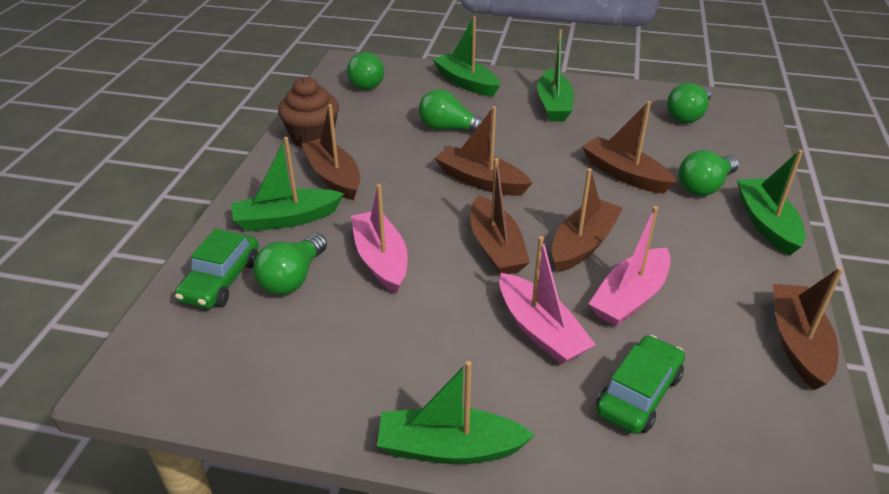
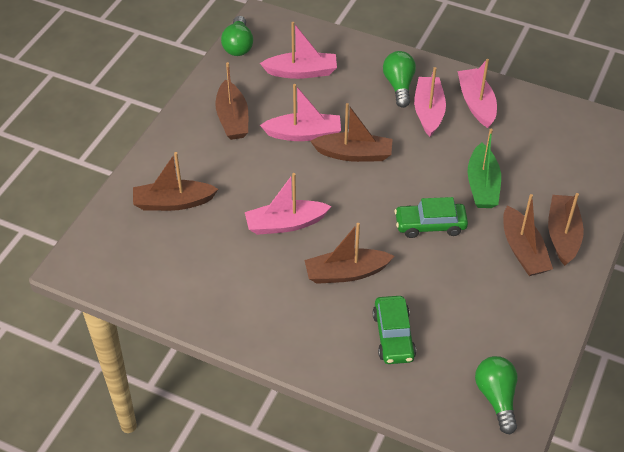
brown cupcake: [278,77,339,147] = 1 -> none = 0
green boat: [231,137,344,232] [377,361,535,464] [433,16,500,97] [537,29,574,121] [737,150,805,256] = 5 -> [468,129,501,208] = 1
green light bulb: [253,234,327,295] [347,52,384,90] [419,89,484,132] [667,83,711,123] [679,150,739,196] = 5 -> [221,16,253,56] [383,51,416,108] [475,356,518,434] = 3
pink boat: [351,184,408,294] [499,236,596,365] [589,206,671,326] = 3 -> [245,173,331,235] [260,22,337,79] [260,84,341,141] [414,67,446,137] [458,59,497,128] = 5

